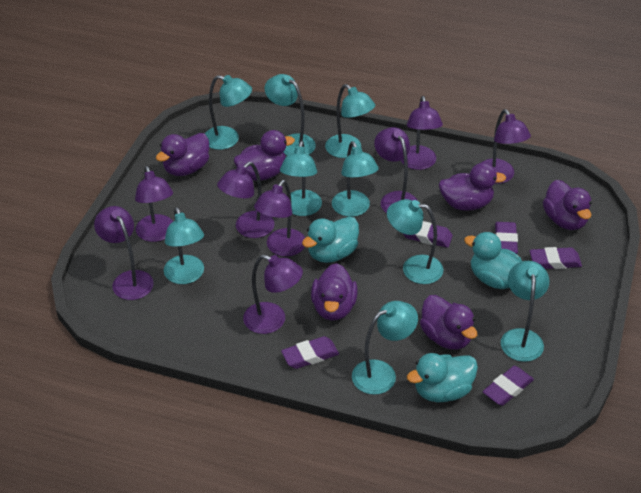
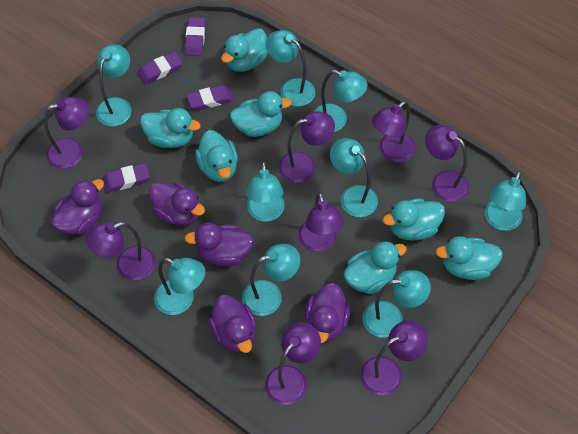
purple duck: [156,133,209,176] [234,130,295,181] [311,263,358,321] [420,295,477,349] [439,163,506,211] [543,180,592,230] = 6 -> [51,179,104,235] [149,182,205,226] [184,223,254,267] [208,295,256,353] [305,283,351,343] = 5
purple eraser: [281,336,339,369] [402,221,453,248] [482,366,534,406] [495,222,518,254] [529,247,582,269] = 5 -> [102,163,150,193] [137,52,182,84] [185,17,206,56] [186,85,234,110] = 4
turquoise duck: [302,217,359,263] [407,353,478,402] [464,232,522,289] = 3 -> [140,108,201,148] [195,130,238,182] [221,28,268,72] [230,91,292,137] [343,241,407,294] [382,199,445,240] [435,236,503,280] = 7

